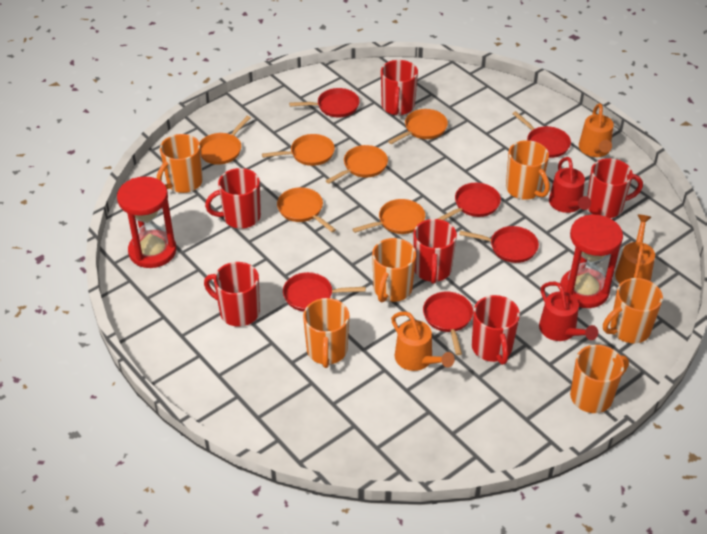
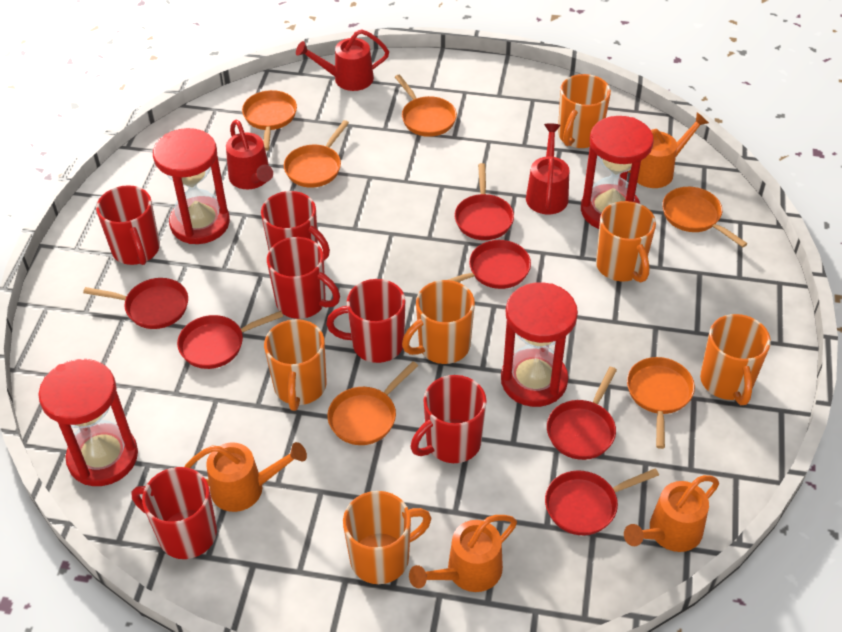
orange watering can: [391,311,455,371] [579,103,614,157] [615,215,655,283] = 3 -> [184,442,307,512] [409,515,517,592] [624,475,719,552] [628,112,709,188] = 4
red hourglass: [117,176,177,268] [560,214,623,308] = 2 -> [38,359,138,486] [153,128,230,244] [501,282,578,407] [581,116,654,229] = 4
red watering can: [539,282,598,341] [549,157,591,213] = 2 -> [226,120,273,189] [296,29,389,91] [526,123,569,214] = 3

